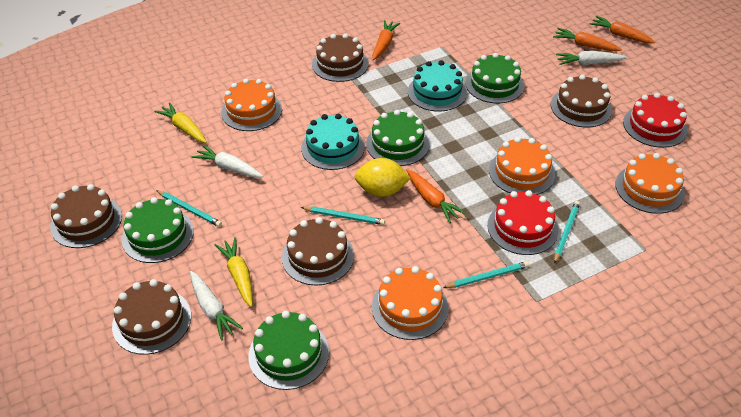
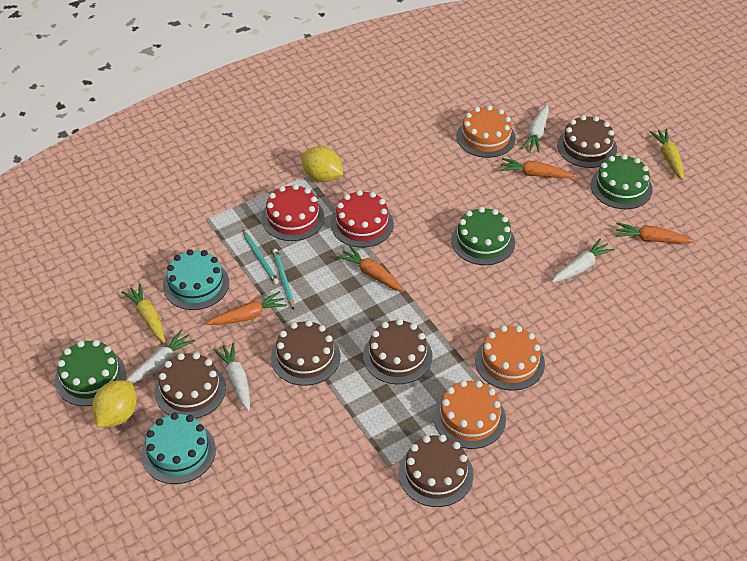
green cake: [122,197,194,263] [248,311,329,390] [366,110,430,166] [465,53,524,103] = 4 -> [55,340,126,406] [451,207,515,265] [591,154,653,209] = 3
orange cake: [221,79,282,131] [372,266,448,340] [489,137,555,195] [615,153,685,214] = 4 -> [433,380,506,449] [457,105,516,158] [475,325,545,391] = 3
turquoise pencil: [156,190,222,227] [301,206,385,225] [443,261,529,288] [554,201,580,264] = 4 -> [243,230,279,284] [272,249,294,310] = 2
white carrot: [190,271,243,341] [192,145,263,178] [556,51,627,65] = 3 -> [126,330,195,384] [213,343,250,411] [521,105,549,153] [551,238,615,283] = 4
yellow lemon: [354,158,411,197] = 1 -> [92,380,137,427] [301,146,343,182] = 2

